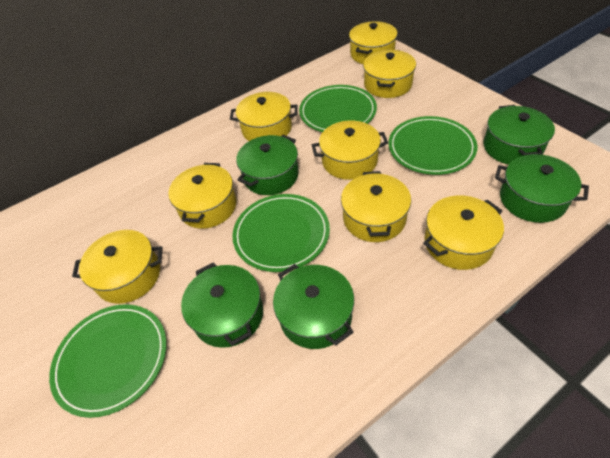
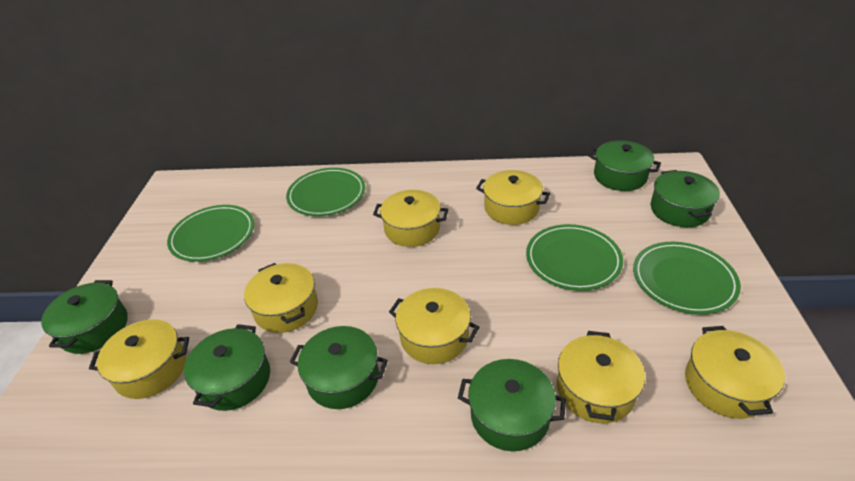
green pot: [181,263,263,348] [236,135,299,195] [273,264,354,349] [484,105,555,165] [495,154,589,223] = 5 -> [41,280,128,354] [184,324,270,411] [290,326,388,409] [458,359,566,451] [588,140,661,191] [651,170,720,227] = 6
yellow pot: [72,230,163,304] [168,163,237,229] [230,92,298,141] [312,121,388,180] [341,171,411,242] [349,21,398,64] [363,50,416,98] [423,196,504,270] = 8 -> [89,319,189,399] [244,263,318,333] [373,190,448,247] [389,288,479,364] [476,170,550,225] [557,331,645,424] [685,326,785,419] = 7

